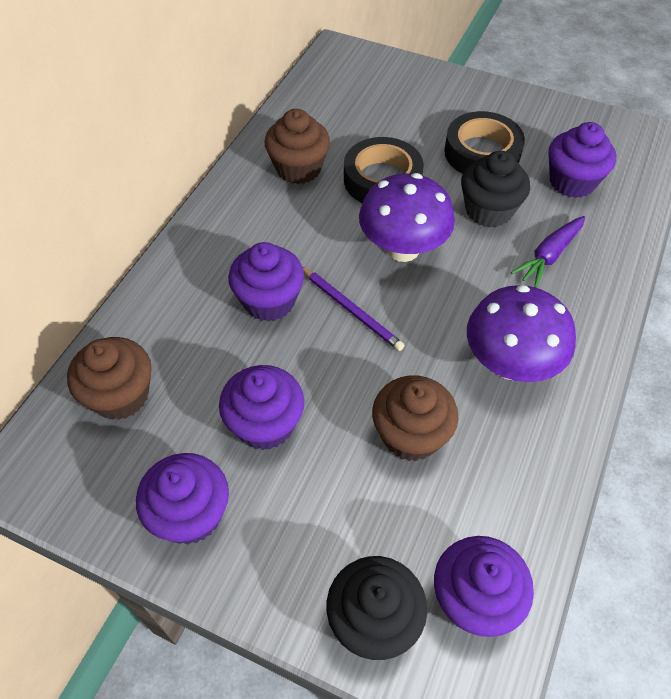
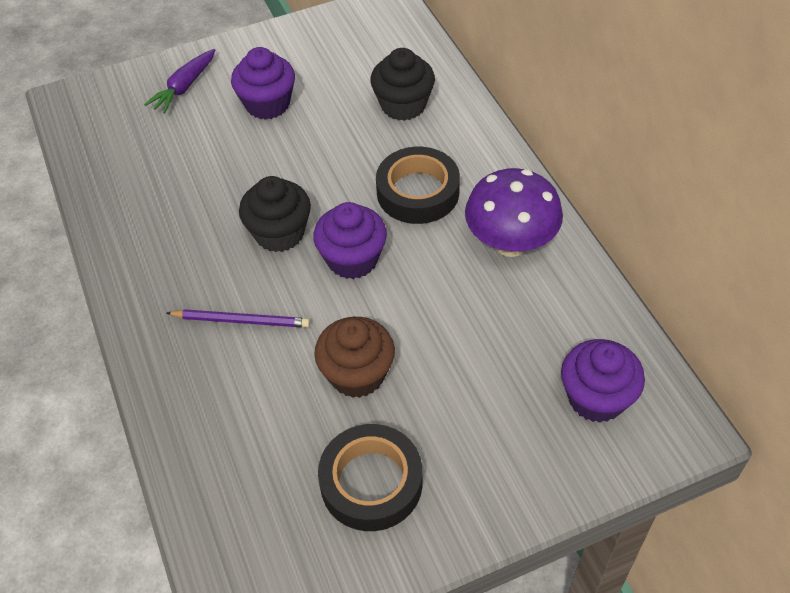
brown cupcake: [67,337,152,420] [264,109,330,184] [372,376,459,461] = 3 -> [314,317,395,398] = 1
purple cupcake: [136,453,229,545] [219,365,304,450] [228,242,304,322] [434,536,534,637] [549,122,616,198] = 5 -> [231,47,295,120] [313,202,387,279] [561,339,645,423] = 3
purple mushroom: [359,173,455,262] [467,285,576,382] = 2 -> [465,168,563,257] = 1

